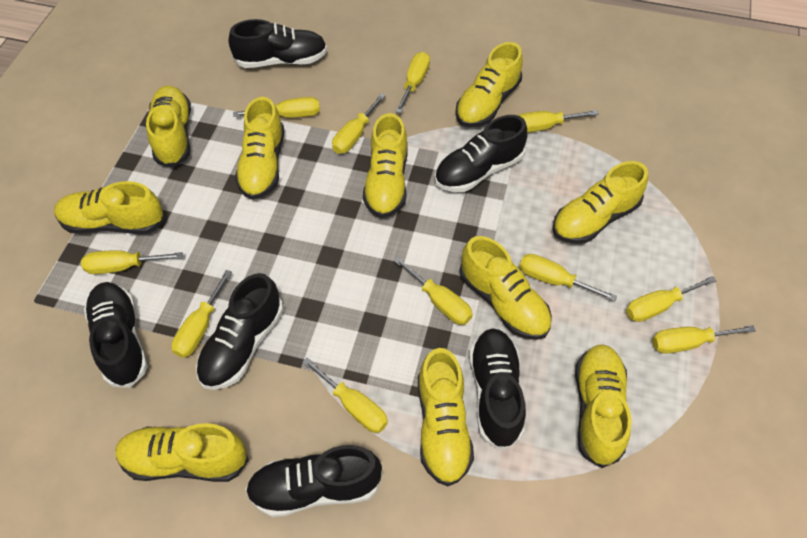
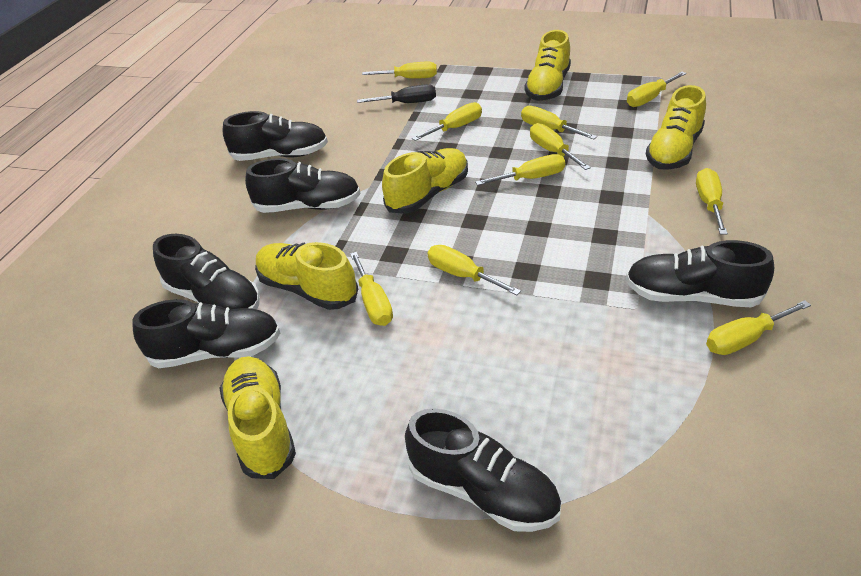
black screwdriver: none = 0 -> [357,84,436,103] = 1
yellow screwdriver: [81,250,183,274] [172,270,232,358] [233,97,320,118] [302,357,388,433] [332,93,386,154] [393,257,472,325] [395,52,430,113] [517,110,599,133] [519,254,617,301] [626,276,716,322] [652,325,756,354] = 11 -> [350,252,393,326] [362,62,437,79] [412,102,482,141] [428,245,521,295] [475,154,565,186] [521,106,597,140] [530,123,591,170] [627,72,687,107] [696,168,728,235] [706,300,811,355] = 10
yellow shoe: [54,181,165,234] [115,423,249,482] [146,86,191,168] [235,97,284,200] [363,113,408,218] [418,348,474,486] [455,42,523,127] [459,236,552,340] [552,161,648,244] [575,344,631,468] = 10 -> [220,356,296,479] [255,242,358,310] [382,148,468,214] [525,30,571,101] [646,85,706,170] = 5

